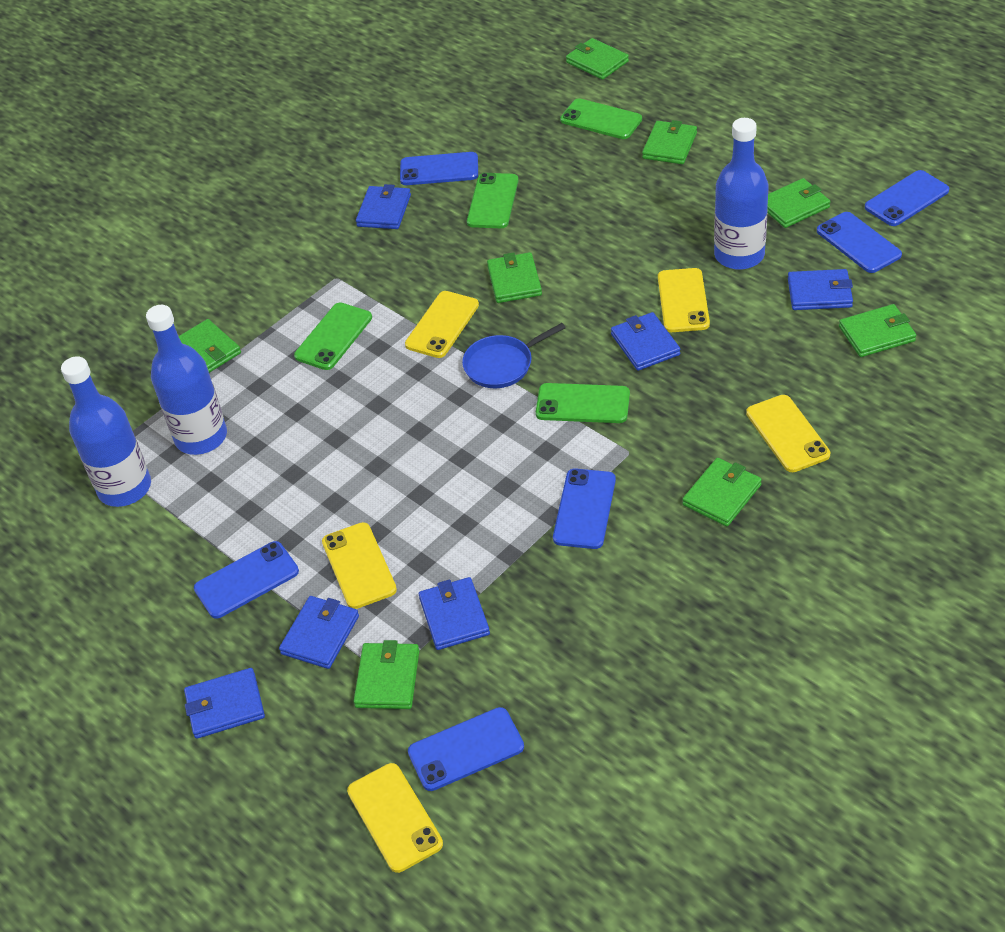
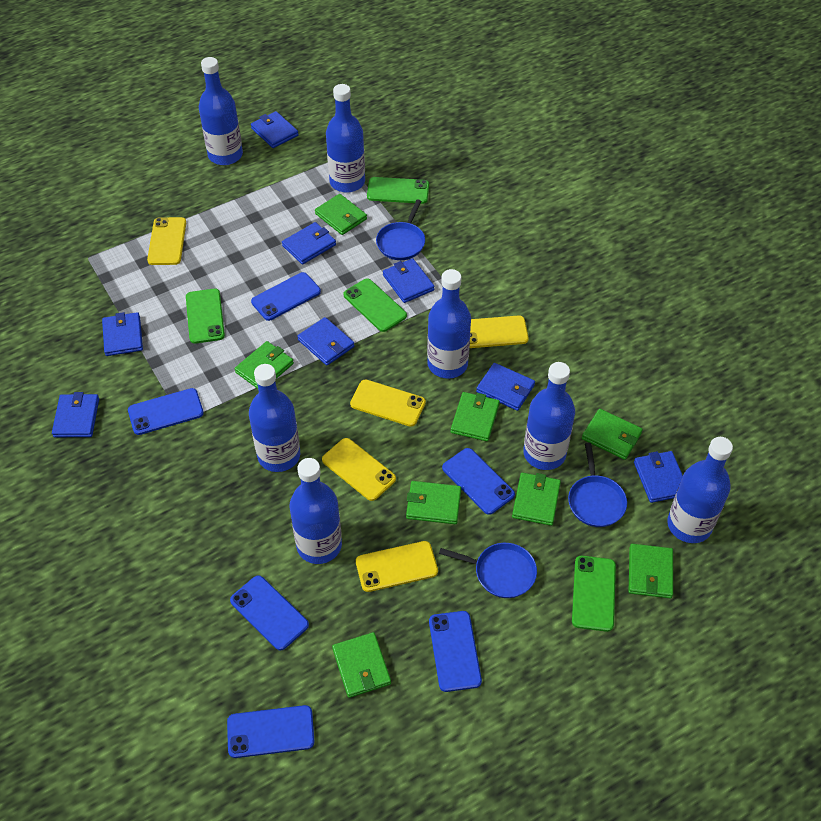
blue bottle: [61,356,151,507] [146,305,227,455] [714,118,769,270] = 3 -> [199,57,243,165] [249,364,300,472] [290,458,342,564] [326,84,365,193] [427,269,471,379] [523,362,575,470] [667,437,733,543] = 7
blue pan: [462,323,566,388] = 1 -> [376,199,425,260] [439,543,537,598] [568,443,627,527] = 3
blue wallet: [184,668,265,739] [279,596,359,669] [356,184,411,229] [419,577,490,650] [611,312,680,371] [788,269,853,310] = 6 -> [52,392,99,437] [102,312,143,356] [251,111,299,148] [282,222,336,265] [297,317,355,366] [383,258,435,303] [476,363,535,411] [634,451,683,503] = 8

